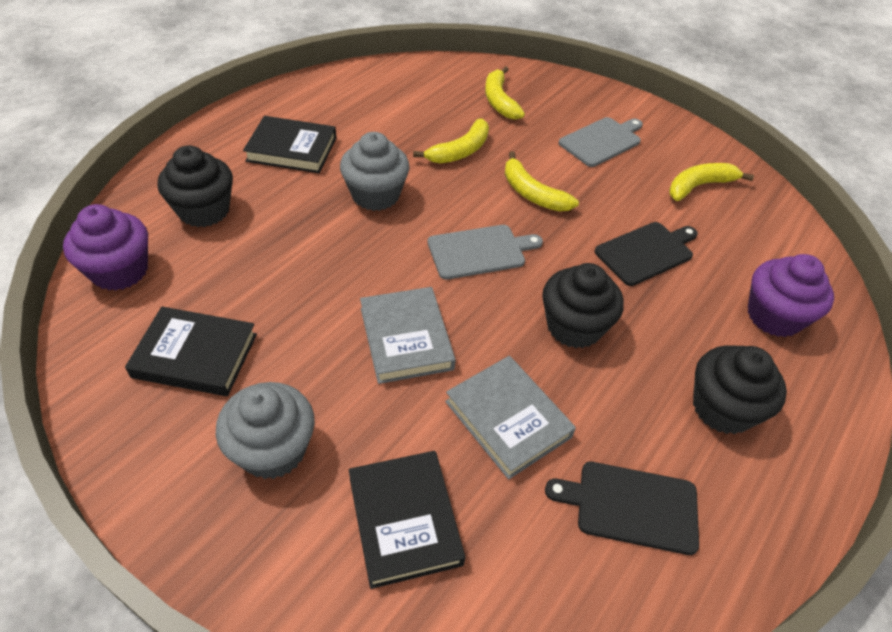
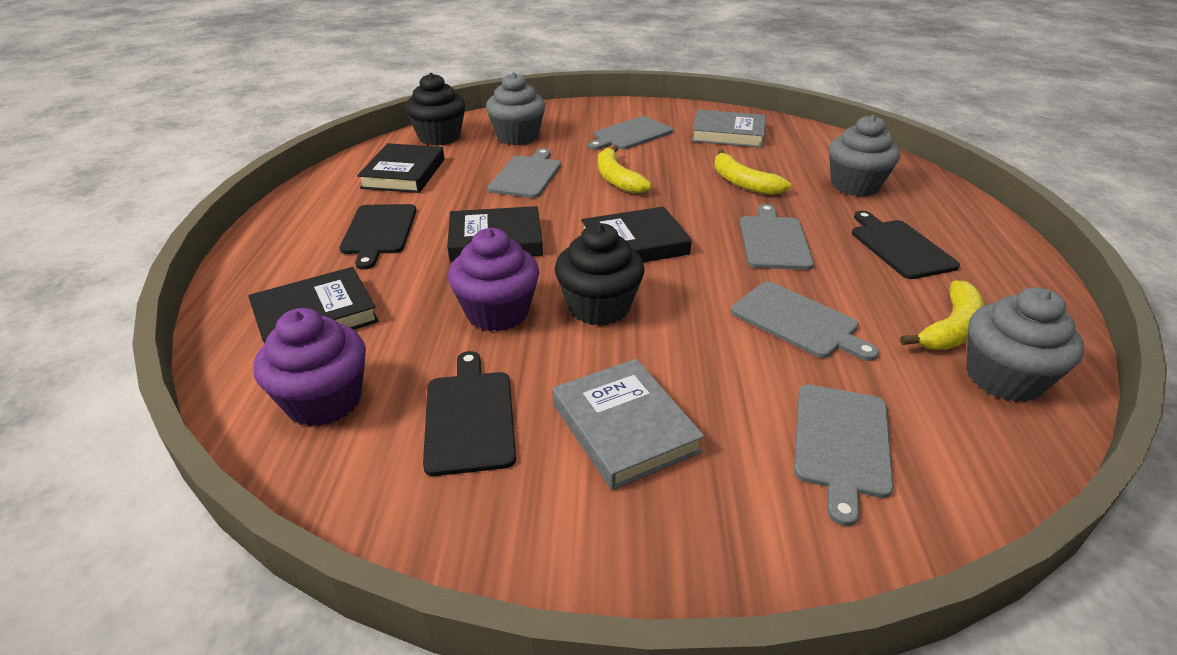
black book: [125,306,257,396] [243,116,337,173] [349,451,465,589] = 3 -> [248,267,379,344] [357,143,444,193] [447,206,543,262] [581,206,692,262] = 4
black cupcake: [158,145,233,227] [542,263,624,348] [693,345,787,434] = 3 -> [405,73,465,146] [555,223,645,326] = 2
black cutting board: [545,462,699,555] [595,222,698,286] = 2 -> [340,204,416,270] [423,351,516,476] [852,211,960,279] = 3
grey cupcake: [216,382,315,479] [340,132,410,211] = 2 -> [486,72,546,145] [829,115,900,196] [967,287,1084,402] = 3
grey cutting board: [428,225,543,280] [559,117,643,167] = 2 -> [488,148,561,198] [588,116,673,150] [731,281,879,361] [740,204,814,270] [794,384,893,526] = 5
yellow banana: [413,119,489,163] [485,66,525,120] [505,151,579,211] [669,163,754,201] = 4 -> [598,145,652,194] [714,150,791,195] [900,281,984,350] = 3

